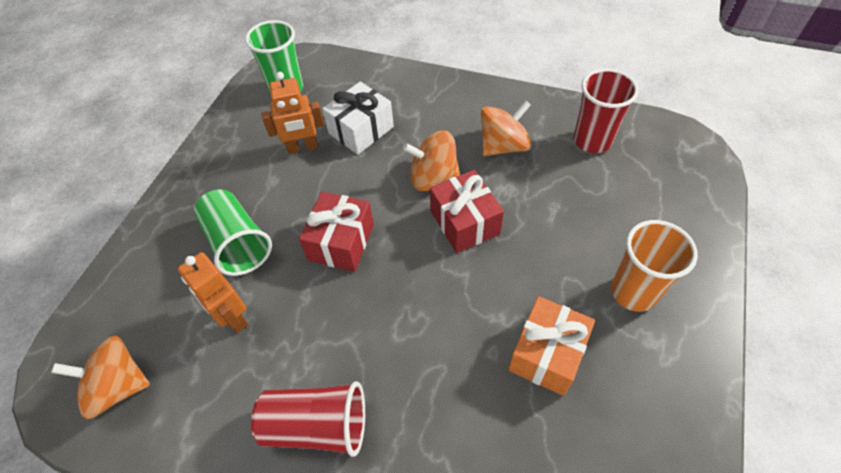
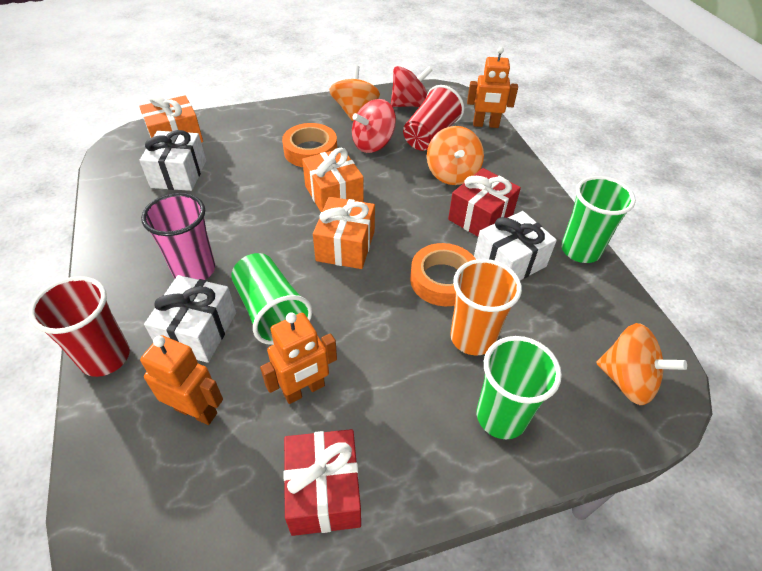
green cup: [194,189,272,276] [245,20,303,95] = 2 -> [231,253,312,345] [477,336,562,439] [561,176,636,263] = 3
orange gift: [508,296,595,396] = 1 -> [139,95,203,143] [302,148,364,212] [313,197,375,269] = 3
orange robot: [178,252,248,333] [261,72,324,154] = 2 -> [140,335,223,425] [260,312,337,404] [467,47,518,128] = 3
orange tape: none = 0 -> [282,123,337,167] [410,243,476,306] = 2
pink cup: none = 0 -> [141,193,215,280] = 1
red spinning top: none = 0 -> [352,99,396,153] [391,66,433,107] = 2
white gift: [322,82,394,155] = 1 -> [139,130,206,191] [144,275,236,363] [474,211,557,280] = 3

